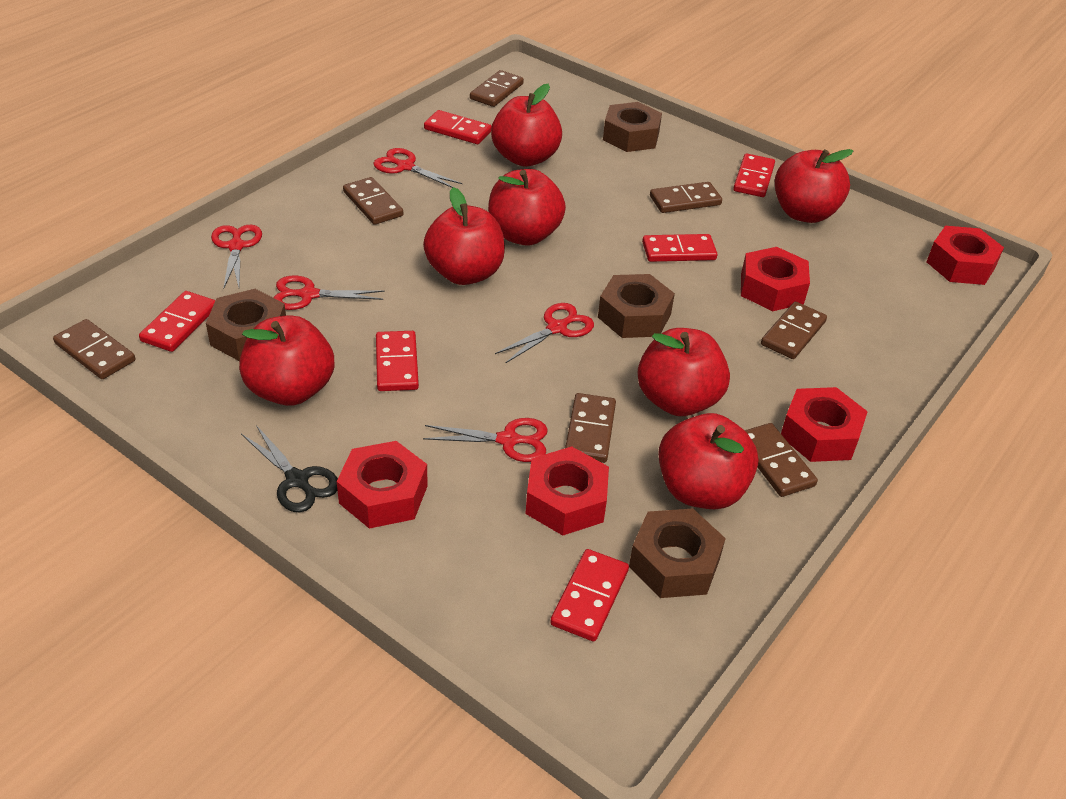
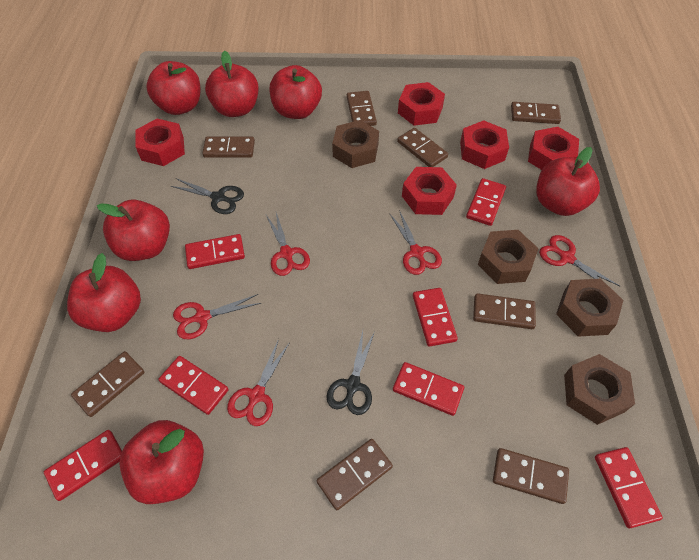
black scissors: [241,425,338,512] = 1 -> [171,178,244,214] [326,331,375,415] = 2
brown domino: [53,319,135,379] [343,177,403,225] [470,70,524,107] [565,393,616,463] [650,182,722,213] [744,423,818,497] [761,302,827,359] = 7 -> [71,351,145,417] [202,137,255,158] [317,439,393,510] [347,91,377,126] [397,128,448,167] [473,293,536,329] [493,448,569,504] [511,102,561,124] = 8
red domino: [139,291,215,352] [376,331,419,391] [424,110,492,144] [550,549,629,641] [642,234,717,262] [733,154,775,197] = 6 -> [44,430,122,501] [158,356,229,415] [185,234,245,269] [393,362,464,416] [413,288,458,346] [466,178,506,226] [595,447,663,528] = 7

